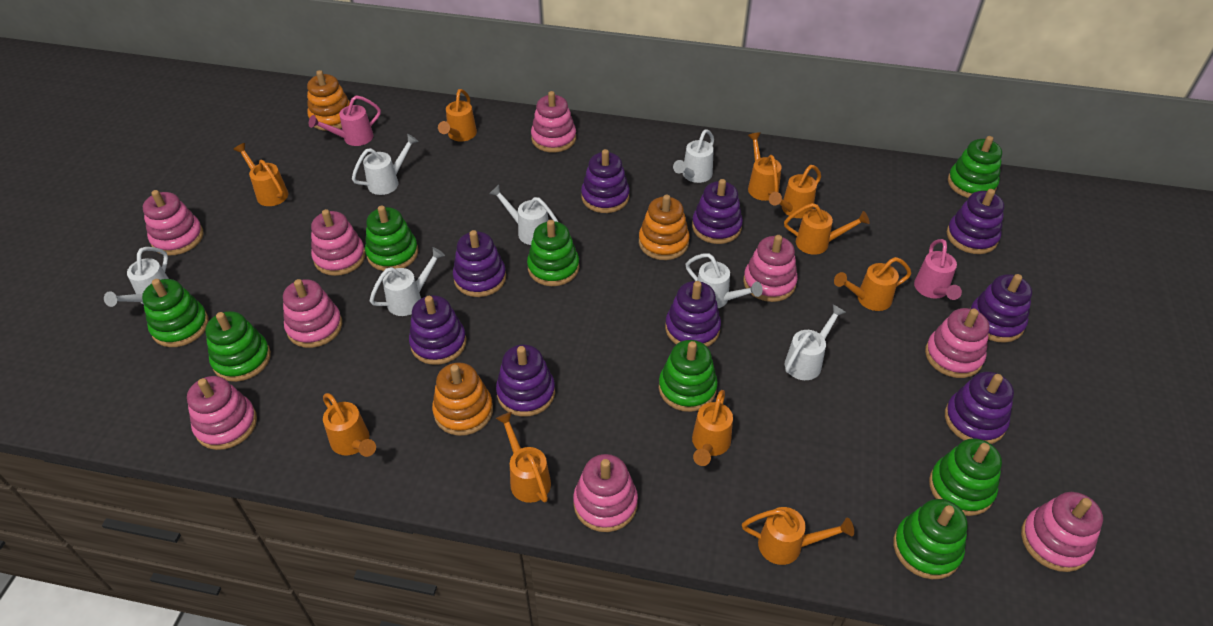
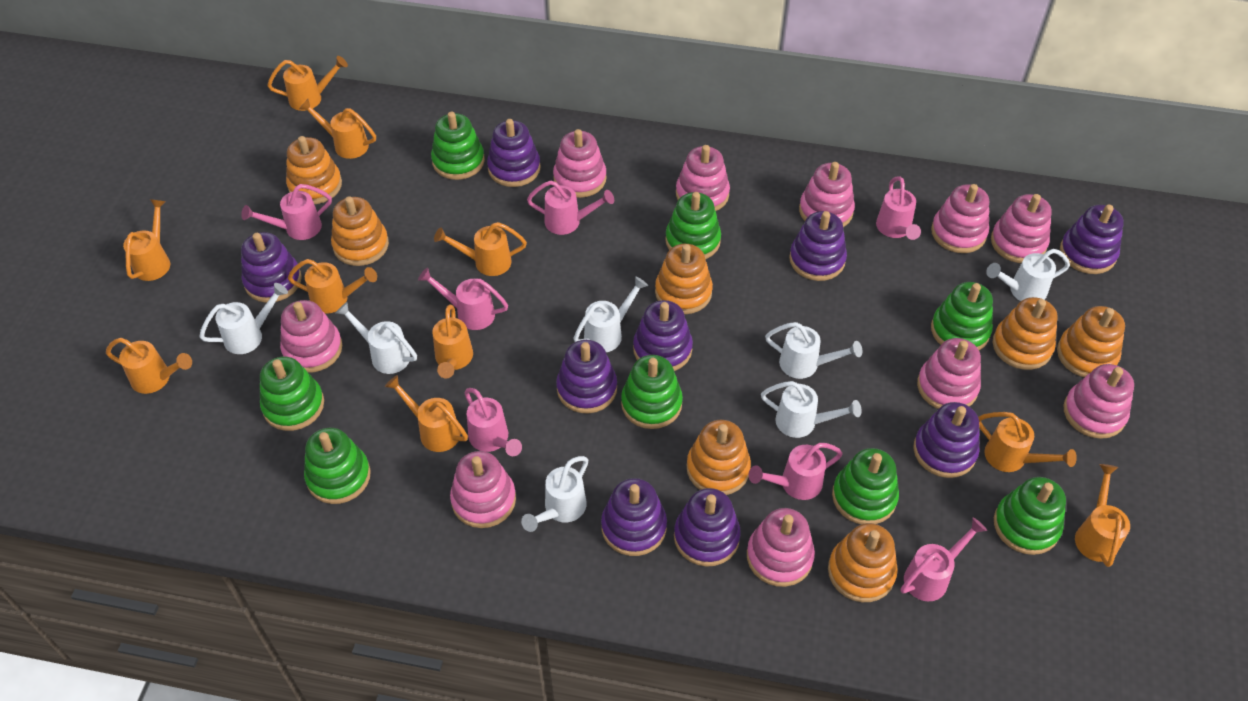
orange stacking toy: [307,70,350,131] [432,362,493,436] [639,194,690,260] = 3 -> [286,136,342,204] [331,196,389,266] [655,244,713,314] [687,420,751,495] [828,523,898,602] [993,297,1058,370] [1057,306,1125,378] = 7
pink stacking toy: [143,190,204,255] [187,376,257,450] [283,279,342,348] [311,209,366,276] [531,91,576,152] [573,454,638,532] [743,235,798,302] [925,308,989,378] [1021,492,1103,572] = 9 -> [280,300,342,373] [450,451,516,528] [553,129,607,198] [676,145,730,211] [747,508,815,587] [799,162,855,227] [917,338,981,409] [931,184,989,253] [991,194,1051,263] [1064,364,1134,439] = 10
pink watering can: [309,95,381,146] [914,239,962,300] = 2 -> [241,184,332,240] [418,268,508,330] [464,388,522,456] [527,181,614,235] [748,443,843,500] [876,177,921,240] [901,518,987,601] = 7

